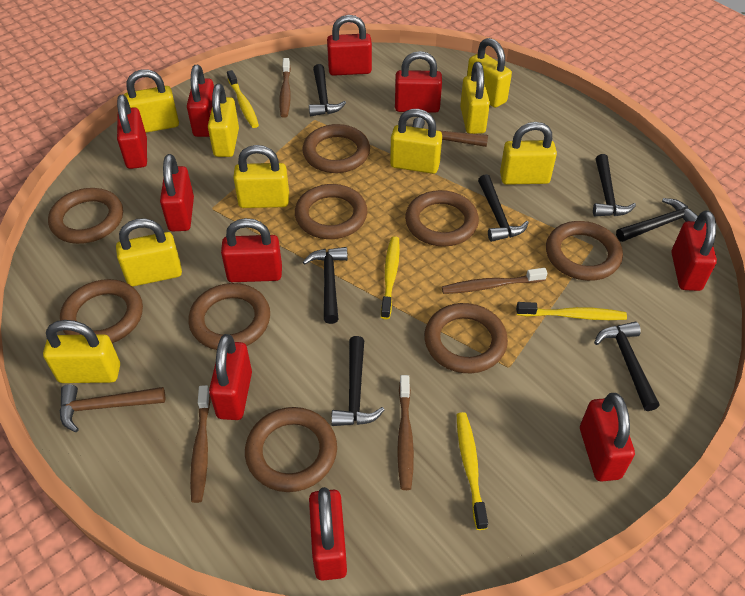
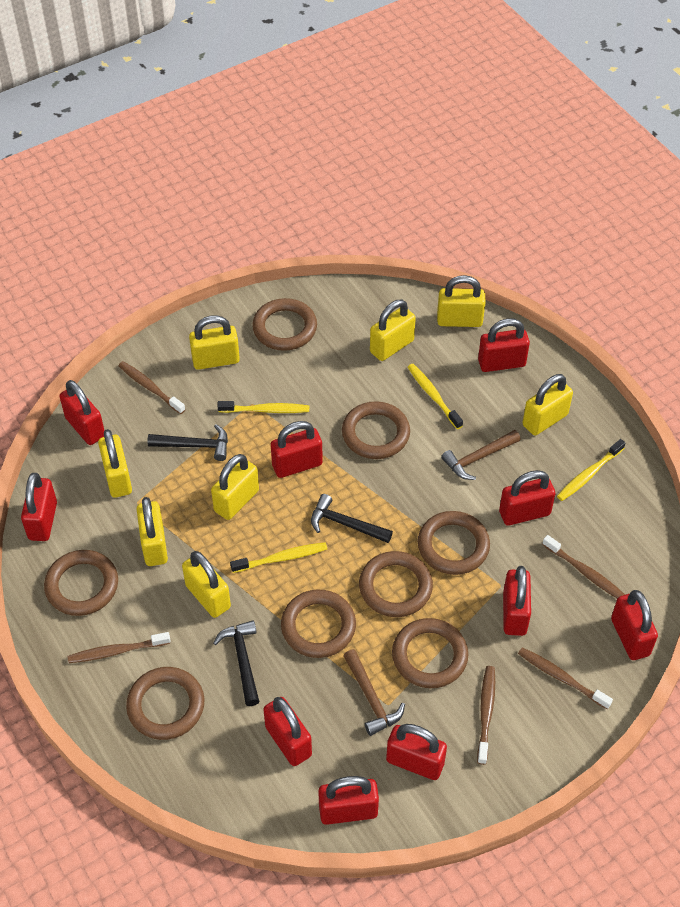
black hammer: [303,247,348,324] [309,64,346,116] [331,336,384,426] [478,174,529,242] [593,154,636,216] [594,322,660,411] [616,198,698,242] = 7 -> [147,424,228,461] [213,620,259,706] [311,494,393,543] = 3
brown ring: [48,188,123,244] [60,279,143,343] [188,283,270,350] [245,407,337,492] [295,184,367,239] [303,124,370,173] [405,190,479,247] [424,303,508,373] [546,221,623,281] = 9 -> [44,550,118,616] [126,667,204,740] [252,298,317,351] [281,590,356,658] [342,401,410,459] [359,551,433,617] [392,618,468,688] [418,511,490,575] = 8
brown toothbrush: [190,385,211,503] [279,58,291,118] [397,375,414,490] [442,268,548,294] = 4 -> [67,632,171,663] [118,361,186,414] [477,666,495,765] [518,647,613,709] [542,535,625,598] = 5
yellow padlock: [43,320,120,383] [116,218,182,287] [124,70,179,133] [208,84,239,157] [233,145,289,208] [390,109,442,174] [460,62,490,134] [467,38,512,108] [500,122,557,185] = 9 -> [98,429,132,498] [137,497,168,566] [182,551,231,618] [189,315,240,370] [211,454,259,520] [370,300,416,361] [437,275,486,327] [522,374,573,435] = 8

